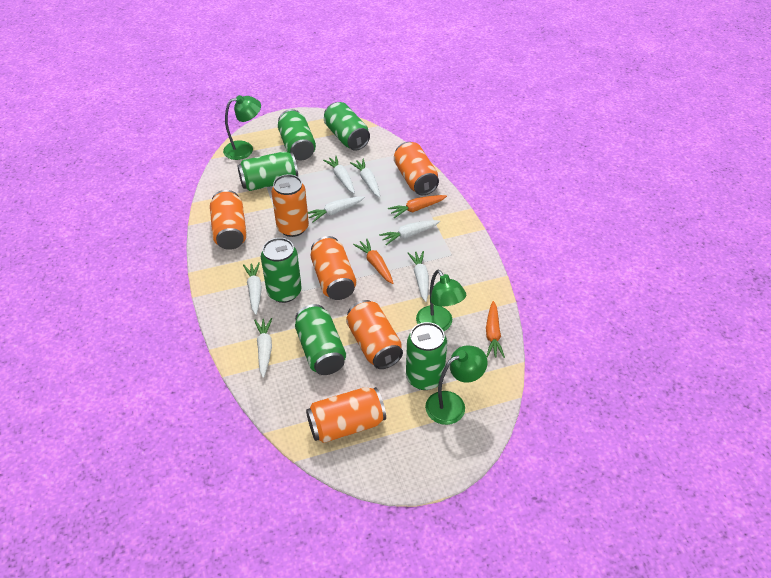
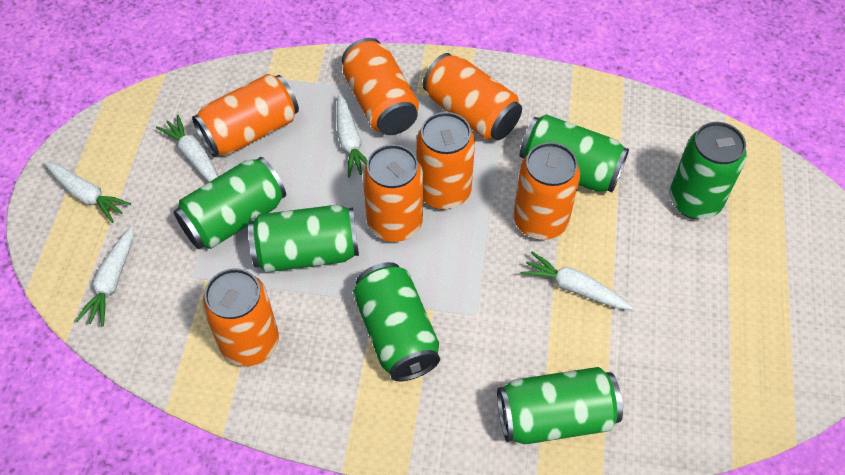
green lamp: [223,95,261,160] [416,270,466,331] [425,345,488,425] = 3 -> none = 0
orange can: [210,190,247,250] [271,174,309,237] [306,387,386,443] [310,236,357,300] [346,300,403,369] [394,142,439,195] = 6 -> [192,74,299,157] [202,268,279,366] [342,38,419,135] [363,144,423,242] [416,112,475,210] [423,53,522,140] [513,142,580,240] = 7
orange carrot: [353,238,393,284] [388,195,447,218] [486,301,505,358] = 3 -> none = 0
white carrot: [243,262,262,315] [254,318,272,378] [308,196,365,223] [323,156,355,193] [350,159,380,198] [379,220,440,245] [408,251,429,302] = 7 -> [44,161,131,223] [76,226,133,327] [156,115,219,182] [337,93,368,178] [521,251,633,310] = 5

